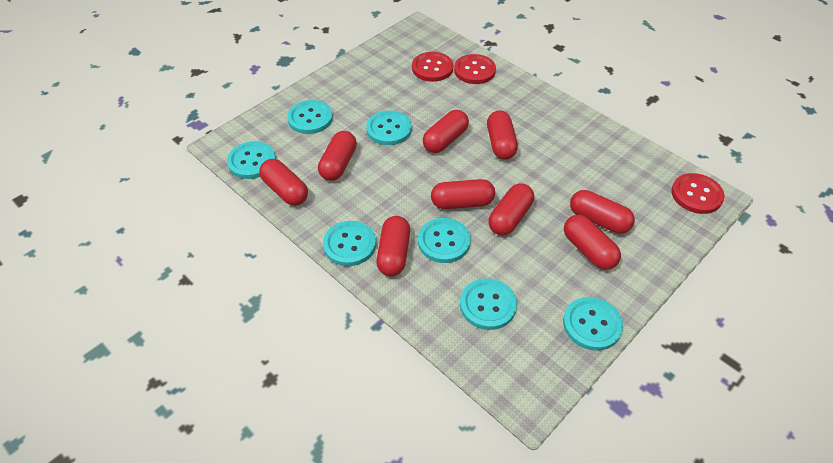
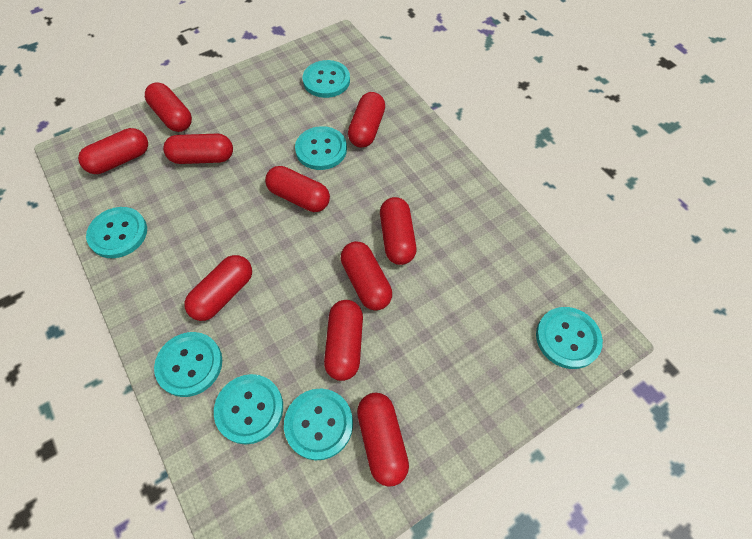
red button: [412,52,453,82] [454,54,496,84] [671,173,725,214] = 3 -> none = 0
red capsule: [259,159,308,206] [318,131,357,181] [376,216,410,276] [423,110,469,153] [431,179,495,209] [487,110,518,160] [488,183,534,235] [564,215,621,270] [570,190,635,234] = 9 -> [78,128,148,174] [145,83,192,132] [163,134,233,164] [185,255,252,321] [265,166,330,212] [324,300,363,381] [341,241,392,310] [348,92,385,148] [357,393,409,487] [380,197,417,265] = 10

